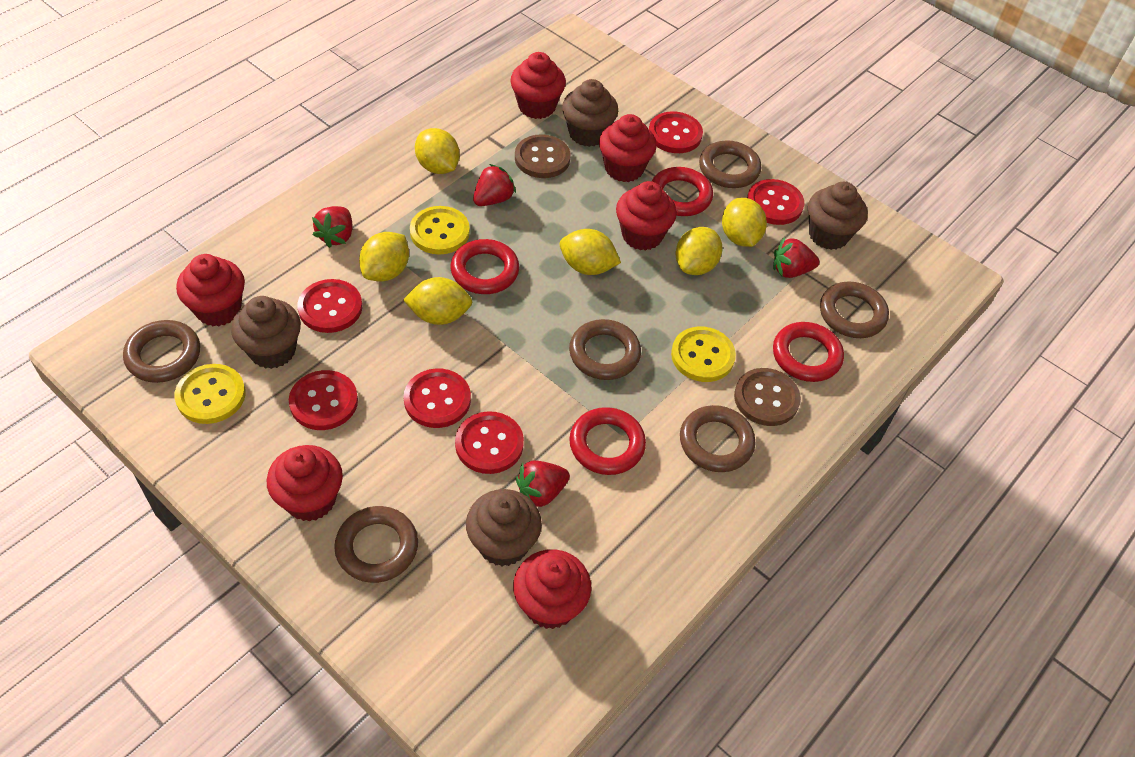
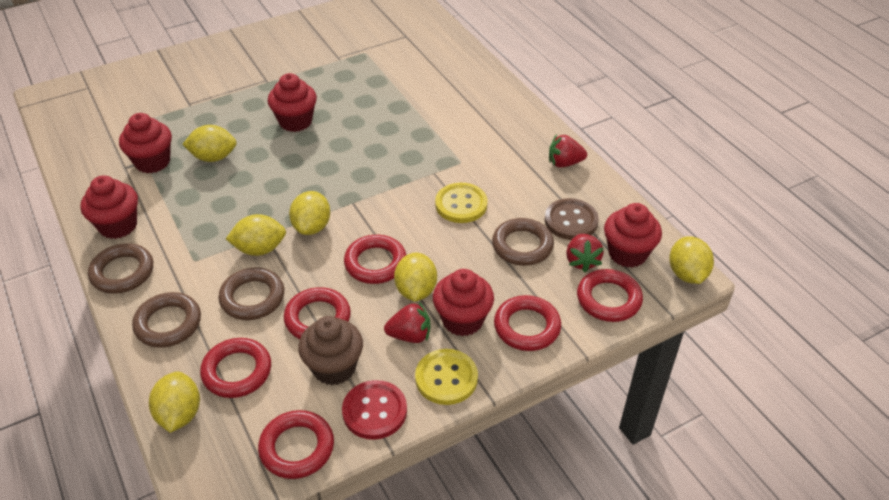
brown button: [515,134,571,178] [734,368,801,426] = 2 -> [545,198,599,240] = 1
brown cupcake: [231,296,301,369] [466,489,542,567] [562,79,618,147] [808,182,868,250] = 4 -> [298,316,363,385] = 1
brown ring: [123,320,200,383] [334,506,418,583] [569,319,641,380] [680,405,755,472] [699,140,761,188] [820,281,889,338] = 6 -> [88,243,153,294] [132,292,201,348] [219,268,284,320] [492,218,554,266] = 4
red button: [289,370,358,430] [298,279,362,333] [404,368,471,428] [455,411,524,474] [649,111,703,153] [747,179,804,225] = 6 -> [342,380,407,440] = 1
red cupcake: [176,254,245,326] [267,445,343,522] [510,52,566,119] [513,549,592,629] [599,114,657,182] [616,181,677,251] = 6 -> [80,175,138,239] [119,113,172,173] [268,73,317,132] [433,269,494,336] [604,203,662,268] = 5
red ring: [451,239,519,294] [569,407,646,475] [652,167,713,216] [773,322,844,382] = 4 -> [200,338,271,398] [258,410,334,479] [284,287,351,339] [344,235,406,284] [494,295,561,351] [577,269,643,322] = 6
red strawberry: [312,206,352,248] [473,164,516,206] [516,460,570,507] [773,237,819,278] = 4 -> [384,302,430,343] [549,135,587,168] [566,234,604,273] = 3
yellow button: [175,364,246,424] [410,206,470,255] [671,327,736,382] = 3 -> [415,349,478,405] [435,183,488,223] = 2

